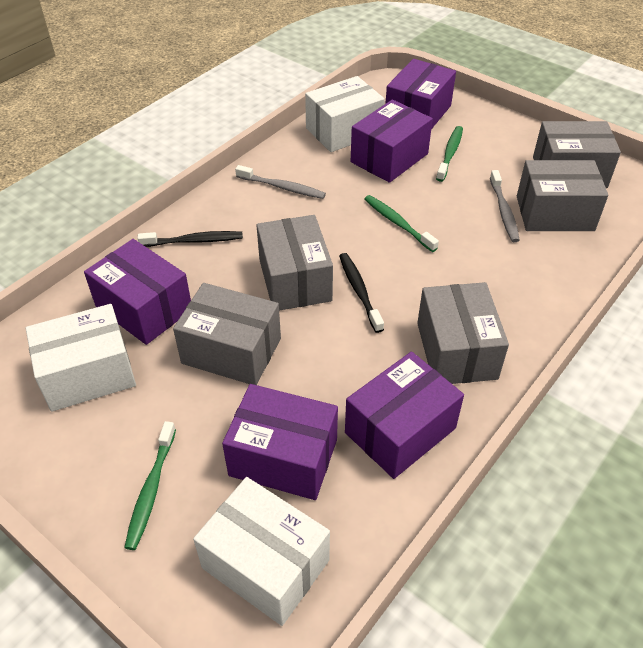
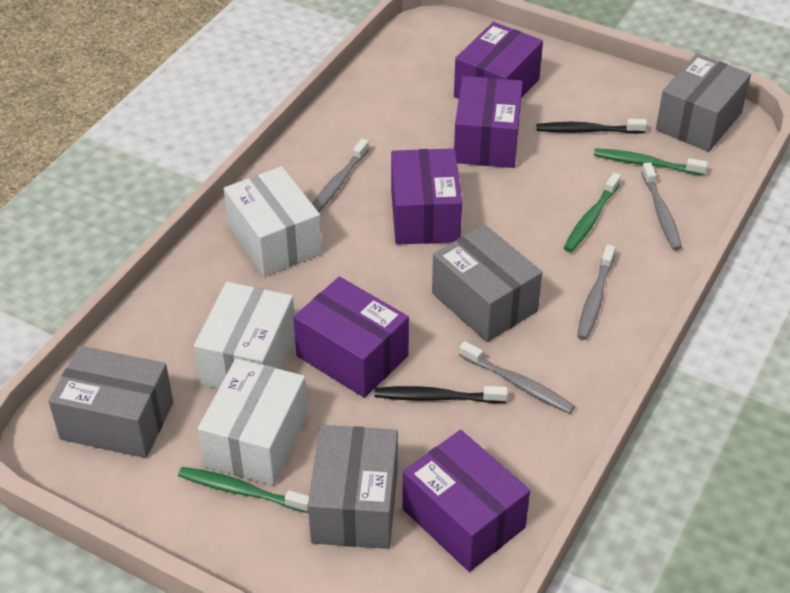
grey box: [173,283,281,385] [256,215,333,311] [417,282,509,384] [517,160,608,231] [533,121,621,188] = 5 -> [48,346,173,458] [308,425,398,549] [432,225,542,342] [656,53,751,152] = 4
grey toothbrush: [235,165,326,199] [490,170,520,242] = 2 -> [312,139,369,212] [459,341,575,414] [577,245,615,340] [641,163,682,251] = 4

